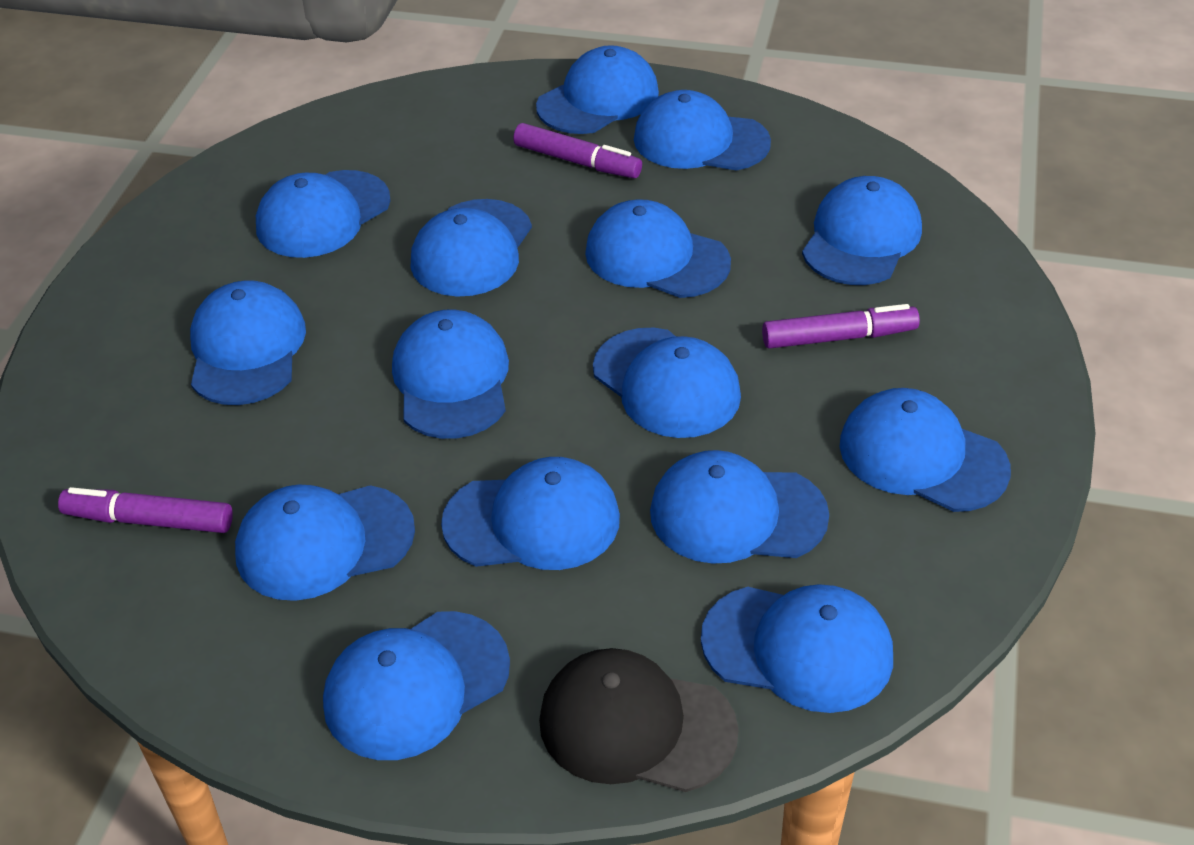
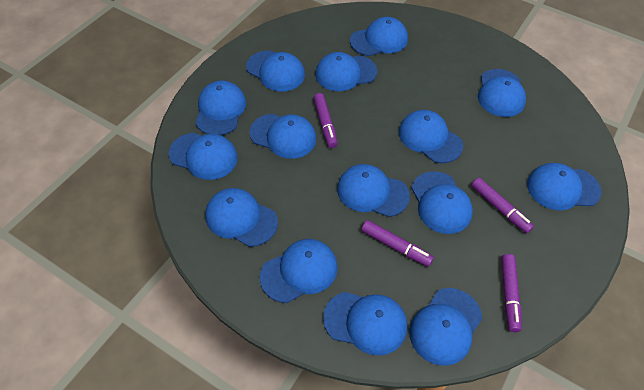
black cap: [539,648,739,792] = 1 -> none = 0
purple marker: [58,487,233,533] [513,123,642,178] [762,304,920,349] = 3 -> [313,93,338,148] [361,220,434,267] [471,178,534,233] [501,254,522,332] = 4

